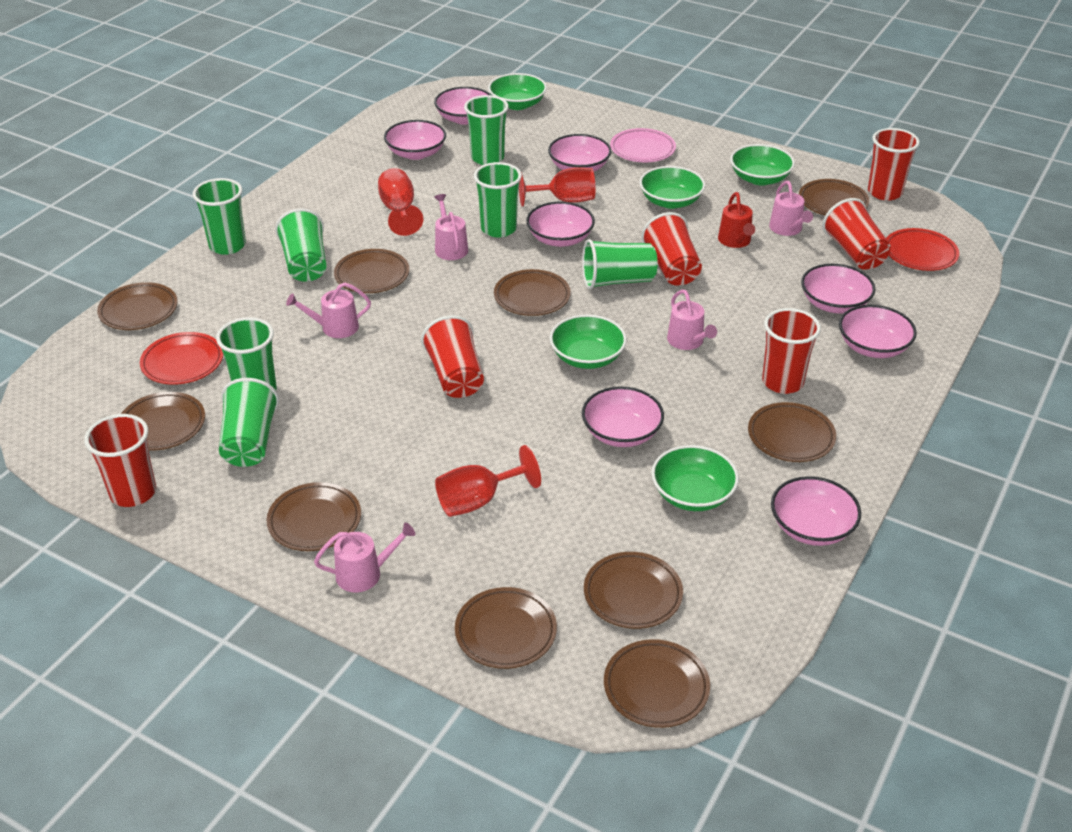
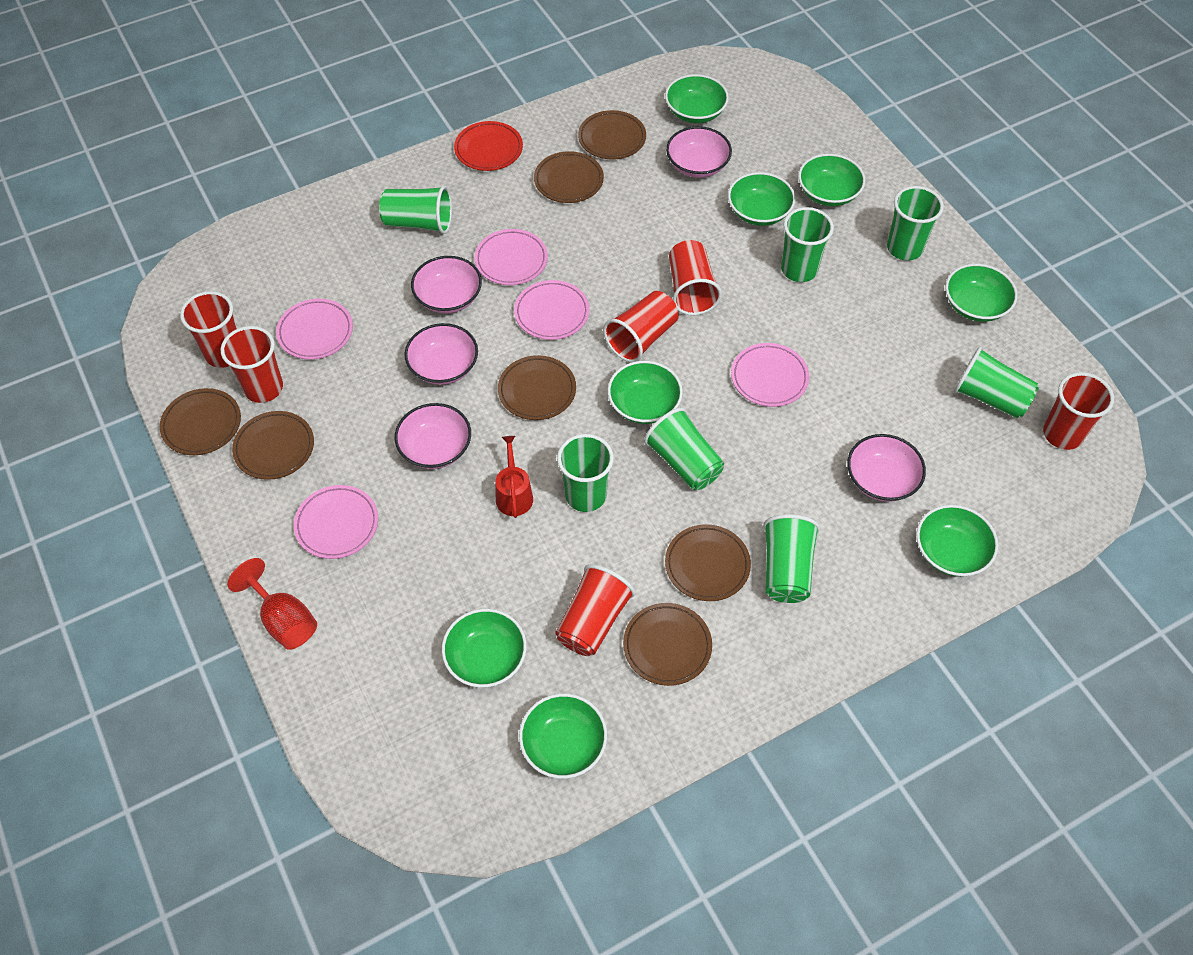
brown plate: [97,282,178,330] [121,392,205,451] [266,482,361,551] [334,249,409,293] [455,587,557,669] [494,269,571,316] [584,552,683,629] [604,639,710,728] [748,402,836,462] [799,179,869,215] = 10 -> [160,388,241,455] [232,411,314,480] [498,355,576,420] [534,151,604,203] [578,110,646,159] [623,603,712,686] [665,524,751,601] = 7
green bowl: [488,73,547,110] [550,314,627,369] [640,166,705,209] [651,445,739,511] [730,144,795,185] = 5 -> [442,609,527,688] [519,693,607,779] [608,361,683,424] [665,74,729,123] [728,172,796,226] [798,154,865,206] [916,505,998,577] [945,264,1018,322] = 8
pink bowl: [384,120,446,160] [434,87,491,125] [526,202,595,247] [548,134,611,171] [582,386,664,447] [771,476,861,546] [801,264,875,314] [839,305,917,358] = 8 -> [395,403,471,469] [405,323,478,385] [411,256,482,313] [666,126,732,178] [847,434,926,502] = 5
pink plate: [610,128,676,162] = 1 -> [276,299,353,360] [294,485,378,559] [475,229,548,285] [514,280,590,340] [731,343,809,407] = 5
pink watering can: [286,283,371,338] [314,523,415,593] [434,194,468,260] [667,290,717,350] [769,181,813,236] = 5 -> none = 0
red goblet: [378,168,423,236] [435,445,541,517] [519,167,595,206] = 3 -> [227,558,317,650] = 1
red plate: [140,332,223,385] [886,228,959,271] = 2 -> [454,121,523,171] = 1

